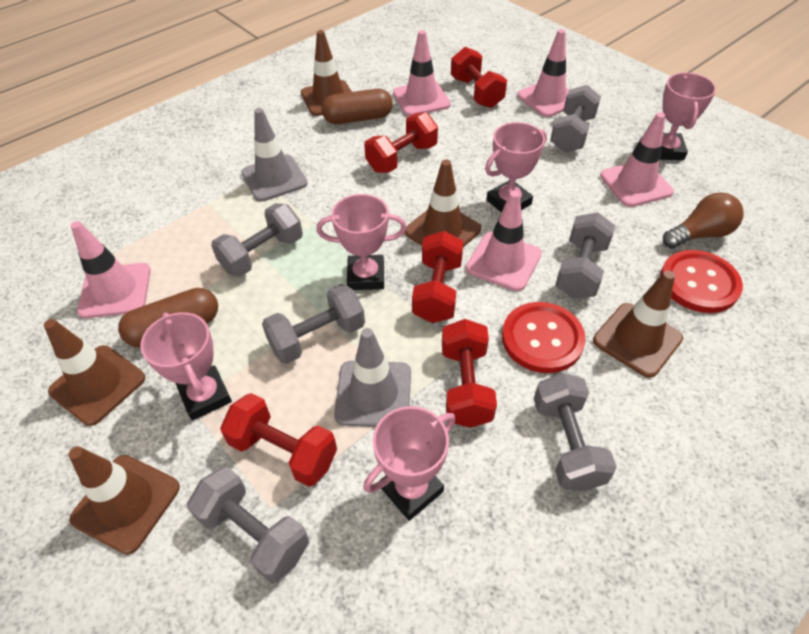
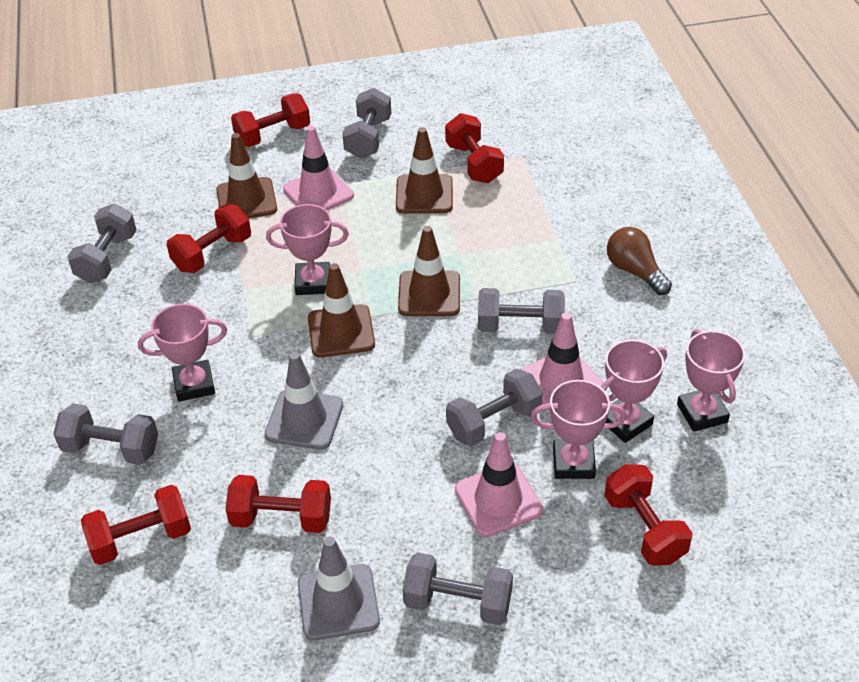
brown capsule: [118,288,218,347] [321,89,393,124] = 2 -> none = 0
brown traffic cone: [44,319,145,426] [68,446,180,555] [301,30,352,116] [405,160,481,247] [593,270,683,378] = 5 -> [216,133,277,218] [308,263,375,358] [396,127,453,214] [398,226,460,316] = 4
pink traffic cone: [71,221,151,318] [393,30,451,116] [466,190,542,291] [517,29,569,117] [600,112,674,207] = 5 -> [283,126,354,210] [455,432,543,537] [521,312,604,411] = 3
red button: [502,302,586,373] [660,250,743,313] = 2 -> none = 0
red dumbbell: [220,393,337,487] [364,112,438,173] [412,231,464,323] [442,319,497,428] [451,47,507,108] = 5 -> [81,485,191,565] [167,205,251,273] [225,475,331,533] [231,93,310,147] [445,113,504,183] [604,464,692,566] = 6

